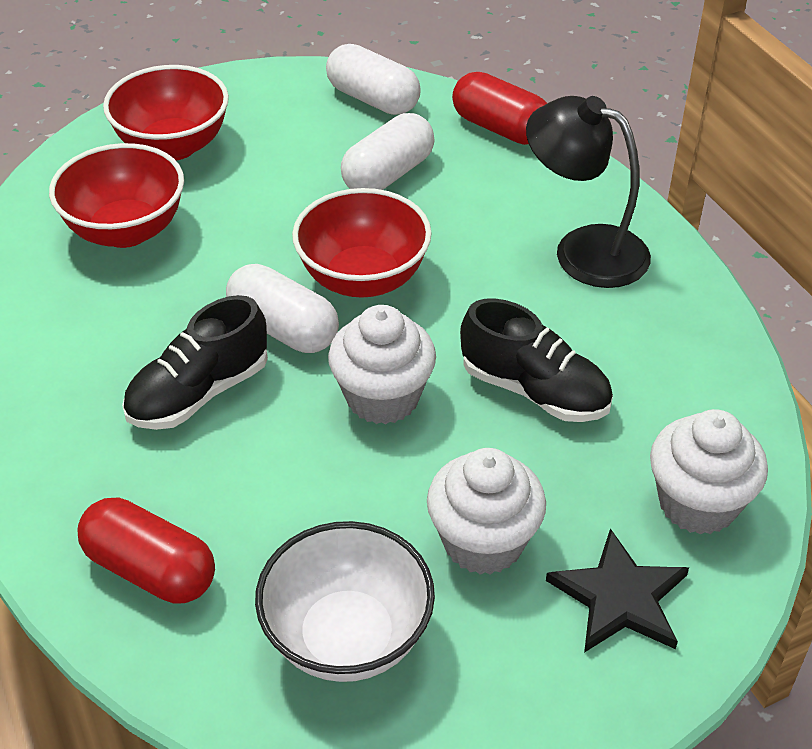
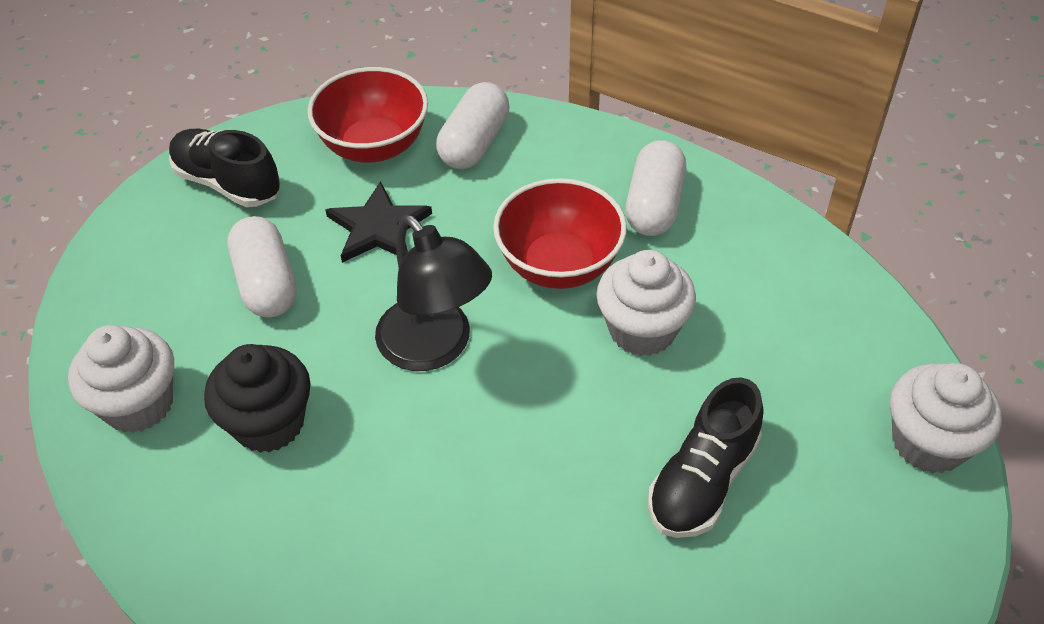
black cupcake: none = 0 -> [204,344,311,453] = 1
red bowl: [49,143,184,248] [103,65,229,161] [292,188,432,298] = 3 -> [307,67,428,163] [493,178,627,289] = 2
red capsule: [77,497,215,604] [452,72,547,145] = 2 -> none = 0
white bowl: [255,521,435,682] = 1 -> none = 0

